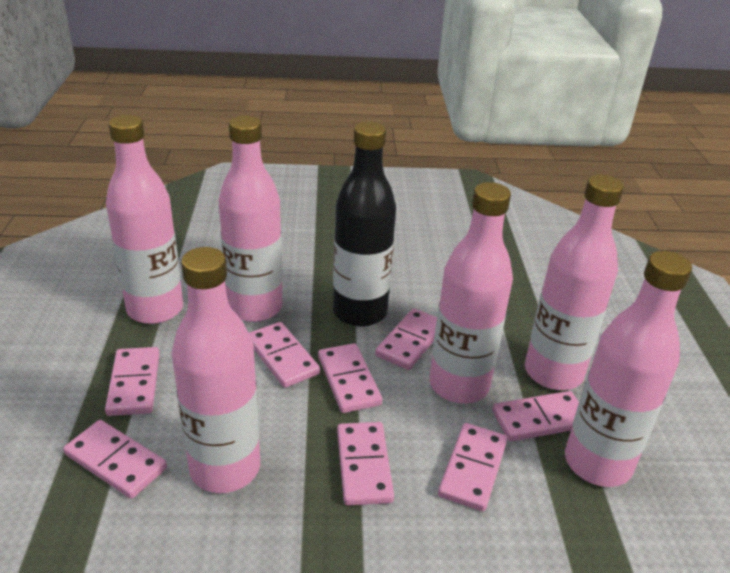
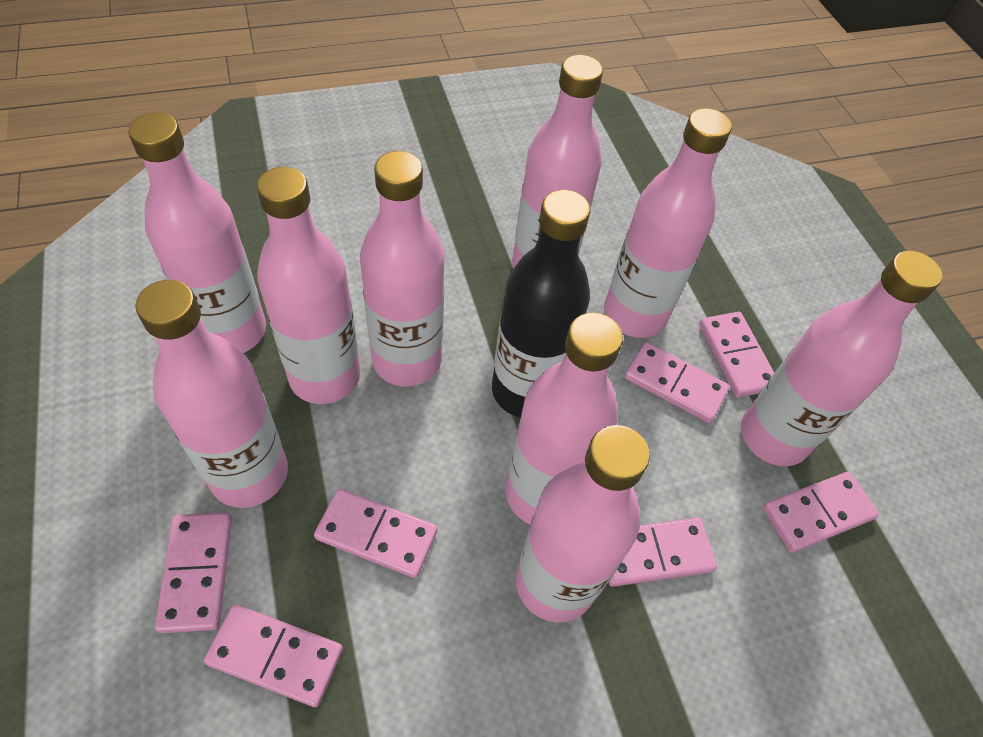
pink bottle: [106,115,183,324] [172,247,260,493] [218,116,283,322] [429,182,513,404] [525,174,624,390] [565,251,692,487] = 6 -> [128,112,266,353] [135,280,288,508] [257,167,360,404] [360,151,444,387] [506,313,623,524] [512,55,603,269] [515,425,650,623] [604,108,732,338] [741,251,942,466] = 9
pink domino: [63,420,167,499] [105,347,160,416] [249,322,320,388] [318,343,382,413] [337,422,394,506] [375,308,437,370] [438,423,507,511] [492,391,579,442] = 8 -> [155,512,232,633] [204,605,343,707] [314,489,437,578] [609,518,717,587] [625,342,730,423] [699,312,774,398] [763,472,879,552] = 7

